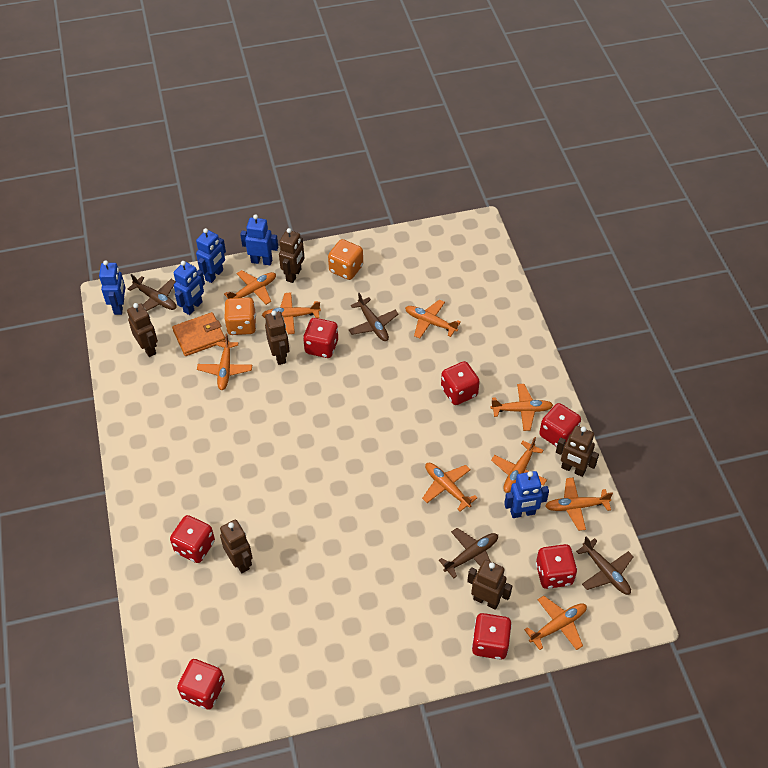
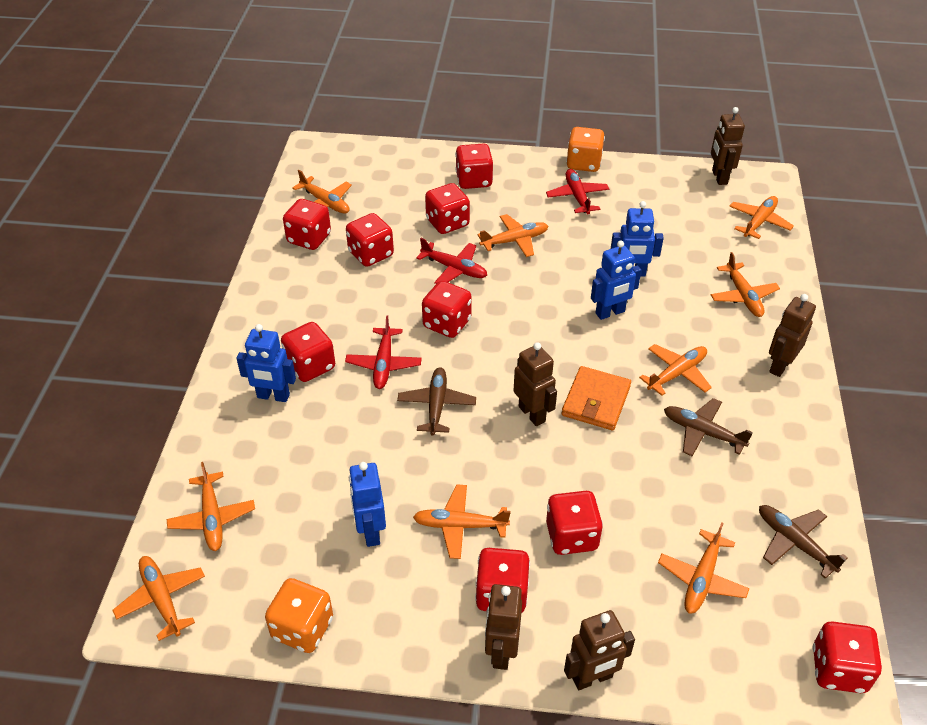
blue robot: [99,260,125,315] [174,261,205,315] [196,228,226,283] [240,214,278,265] [504,471,549,518] = 5 -> [236,324,296,402] [349,462,386,547] [591,240,641,320] [611,201,664,277] = 4
brown plane: [128,274,177,311] [349,293,399,341] [439,528,498,578] [576,537,634,595] = 4 -> [397,367,476,436] [664,398,753,456] [759,505,848,579] = 3
brown robot: [127,303,158,357] [220,519,253,573] [265,311,289,365] [279,228,304,283] [467,560,512,610] [556,426,599,477] = 6 -> [485,584,522,670] [514,342,557,426] [564,610,635,690] [711,107,745,185] [769,294,816,377] = 5
red dice: [170,515,215,563] [177,659,225,709] [303,318,338,358] [441,361,480,405] [472,613,512,660] [536,544,577,589] [539,403,581,447] = 7 -> [281,322,335,382] [283,199,331,250] [346,213,394,267] [422,281,472,338] [425,183,470,234] [455,143,493,189] [475,548,530,613] [546,491,603,555] [813,621,882,693] = 9
red plane: none = 0 -> [345,315,422,389] [416,238,487,284] [546,169,609,214] = 3

